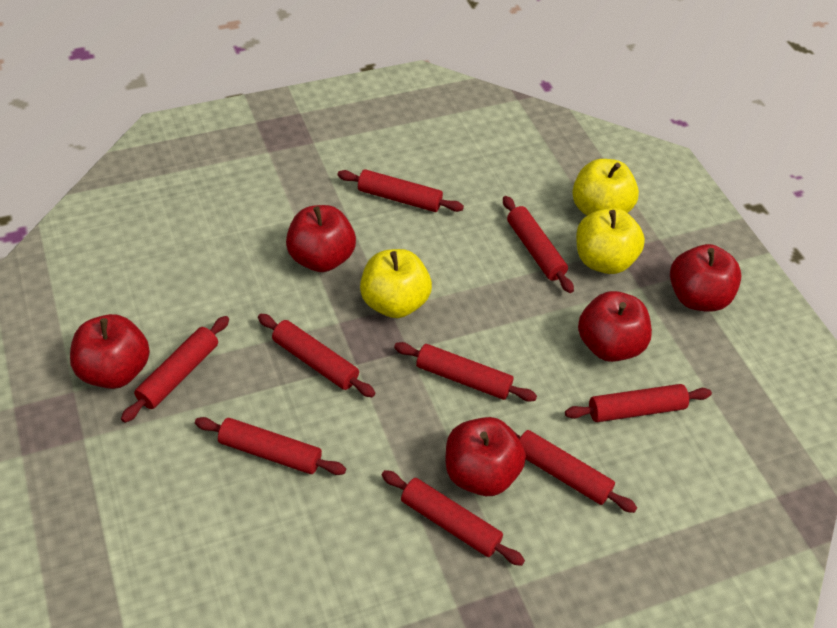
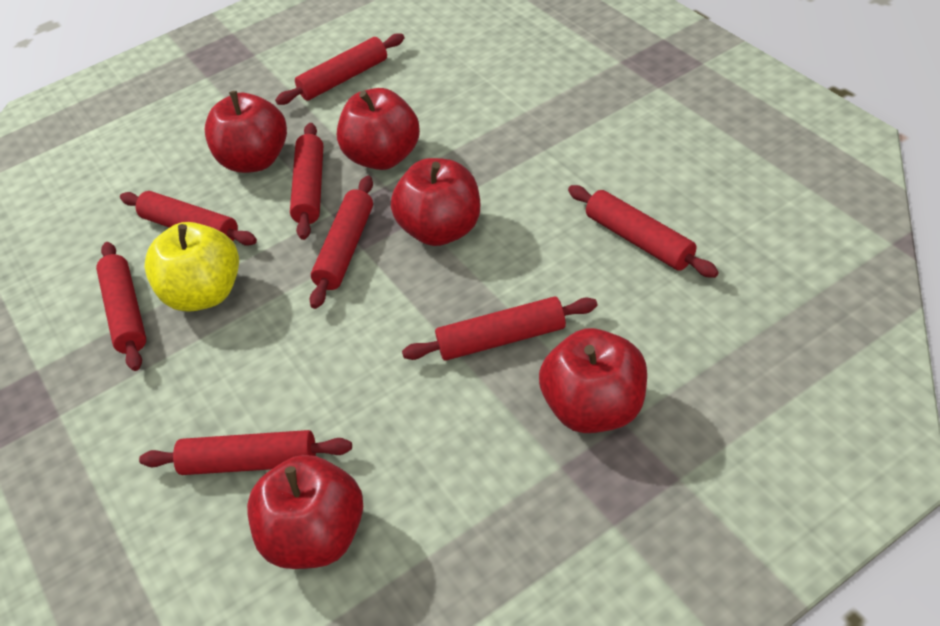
red rolling pin: [121,316,229,423] [195,417,346,475] [258,314,375,397] [338,169,464,212] [382,470,525,566] [394,342,537,402] [503,196,574,293] [512,430,637,513] [565,384,712,422] = 9 -> [96,242,146,371] [120,191,257,246] [139,430,352,475] [275,33,405,105] [290,123,323,240] [310,176,373,309] [402,296,598,361] [568,185,719,278] = 8
yellow apple: [360,249,432,318] [572,159,639,215] [576,208,645,274] = 3 -> [145,222,239,311] = 1

